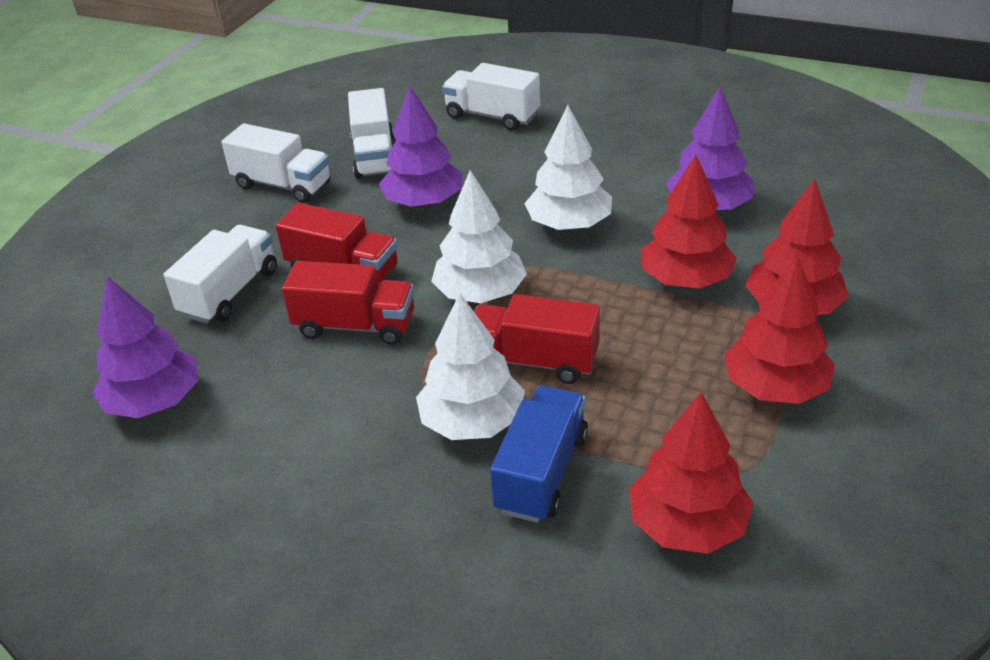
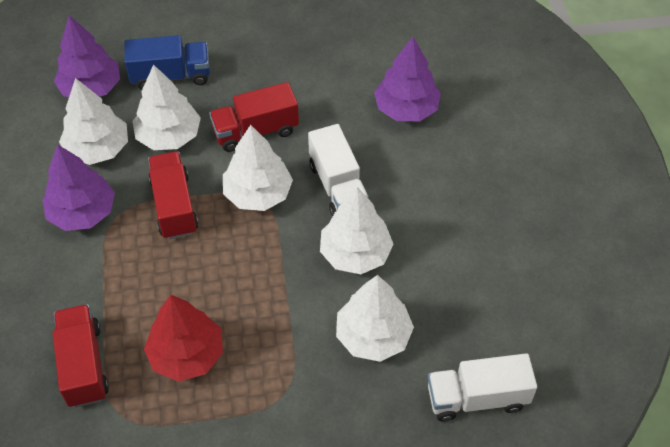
red tree: [629,392,753,554] [641,155,737,288] [724,256,835,404] [745,179,849,315] = 4 -> [144,295,223,382] = 1
white tree: [416,293,525,440] [431,170,527,303] [524,105,612,230] = 3 -> [59,78,128,165] [132,64,201,150] [223,125,293,211] [320,187,394,274] [336,275,414,362] = 5
white truck: [163,225,277,324] [221,123,331,203] [348,88,393,179] [442,63,540,130] = 4 -> [308,124,369,217] [428,353,537,422] = 2

